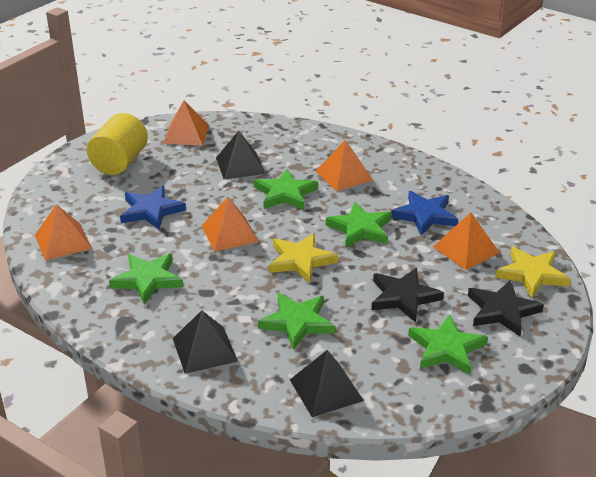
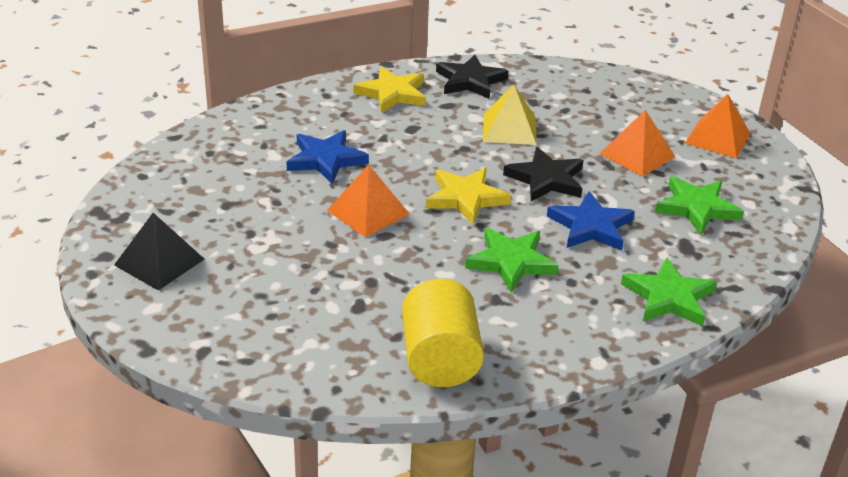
black pyramid: [173,310,238,374] [216,131,265,180] [290,350,364,417] = 3 -> [114,213,204,291] = 1
green star: [109,253,183,304] [254,169,318,210] [258,293,335,350] [326,202,392,248] [408,314,488,375] = 5 -> [465,228,559,293] [621,258,717,326] [655,176,744,235] = 3
orange pyramid: [35,204,92,261] [163,100,209,146] [202,197,259,252] [316,140,373,191] [433,212,500,270] = 5 -> [327,164,409,237] [599,110,675,177] [685,94,750,158] = 3
yellow pyramid: none = 0 -> [483,85,537,145] = 1

